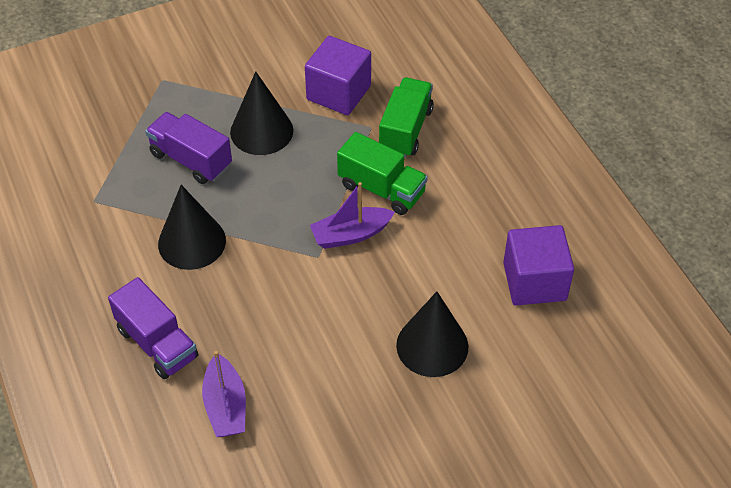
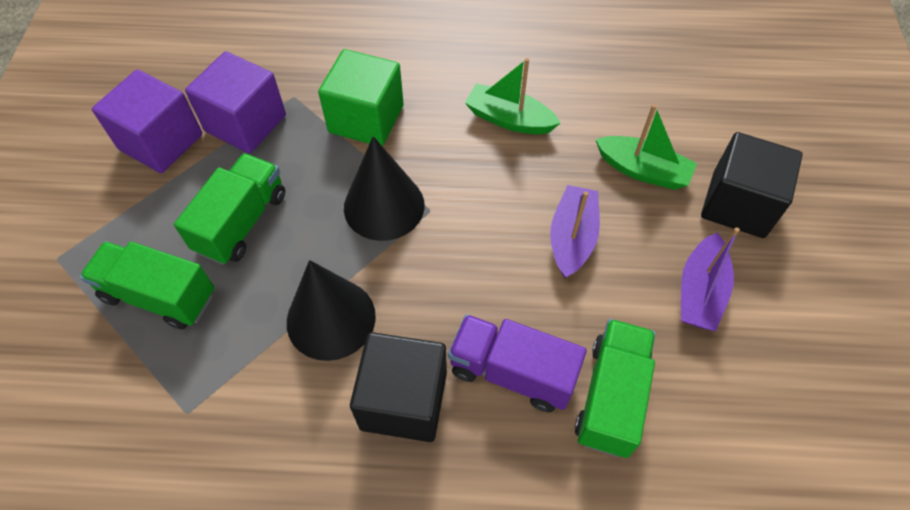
black cone: [158,185,226,270] [230,71,293,155] [396,291,468,377] = 3 -> [287,260,376,361] [344,136,425,241] = 2
black cube: none = 0 -> [350,332,447,442] [701,132,803,238] = 2
green boat: none = 0 -> [465,58,560,134] [595,104,697,190] = 2
green cube: none = 0 -> [318,49,404,146] = 1
green truck: [337,132,428,215] [379,77,434,158] = 2 -> [80,241,214,330] [174,153,285,265] [575,319,655,458] = 3
purple truck: [108,277,198,379] [145,112,232,184] = 2 -> [448,314,587,412] = 1

